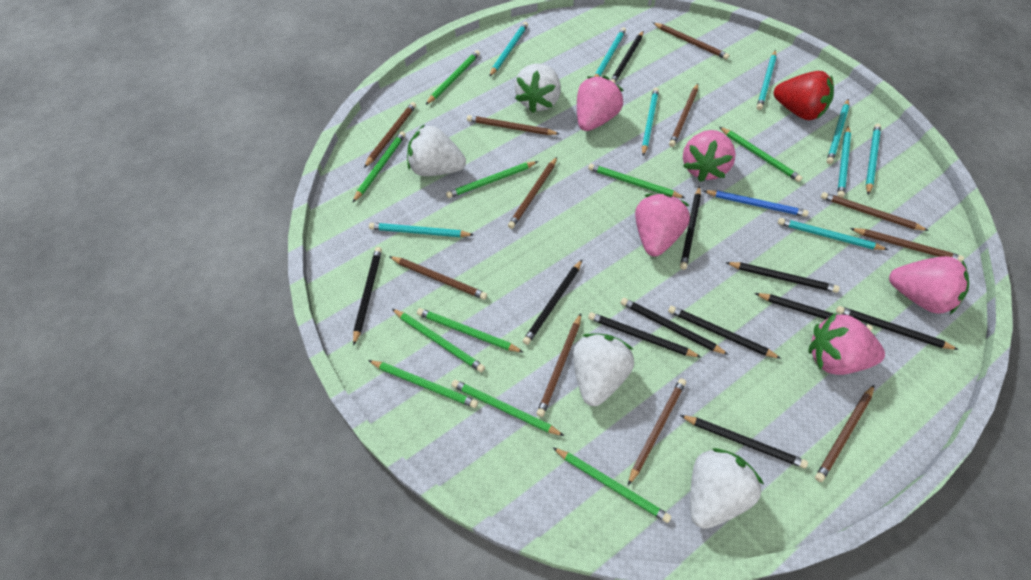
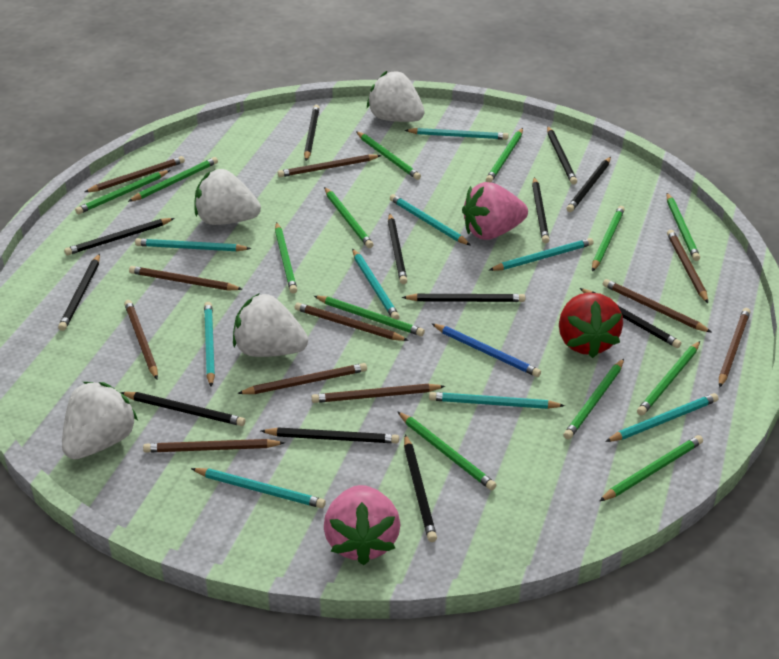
black pencil: [353,247,382,346] [523,259,583,345] [588,312,702,358] [611,31,643,83] [621,298,729,355] [668,306,781,359] [680,186,701,270] [680,415,808,468] [725,262,839,293] [754,293,873,331] [836,306,959,350] = 11 -> [58,254,100,331] [64,218,175,255] [120,392,245,426] [261,427,399,443] [304,105,320,161] [388,213,407,284] [402,294,525,302] [404,434,437,542] [532,177,549,243] [547,126,577,185] [566,157,611,212] [580,288,681,348] = 12
green pencil: [353,131,406,202] [368,360,478,408] [392,309,485,373] [417,308,523,352] [426,50,480,105] [446,161,538,198] [451,380,564,436] [552,447,671,523] [588,164,685,198] [719,127,803,182] = 10 -> [75,170,170,214] [128,157,218,202] [275,222,297,294] [314,296,425,336] [324,187,373,248] [356,131,421,180] [397,411,496,490] [486,128,523,183] [563,359,624,440] [592,206,625,271] [600,435,703,501] [637,341,700,416] [667,193,700,261] = 13
pink strawberry: [577,76,623,131] [635,194,690,256] [683,130,736,182] [808,313,885,375] [889,256,969,315] = 5 -> [324,485,400,565] [462,182,528,240] = 2

